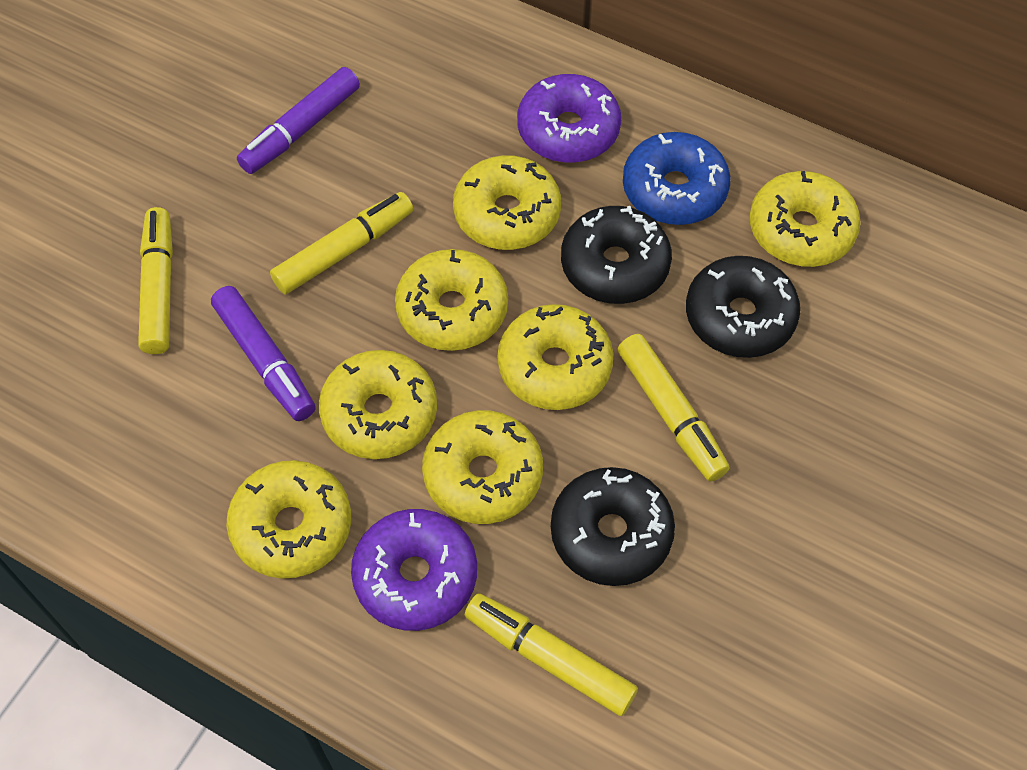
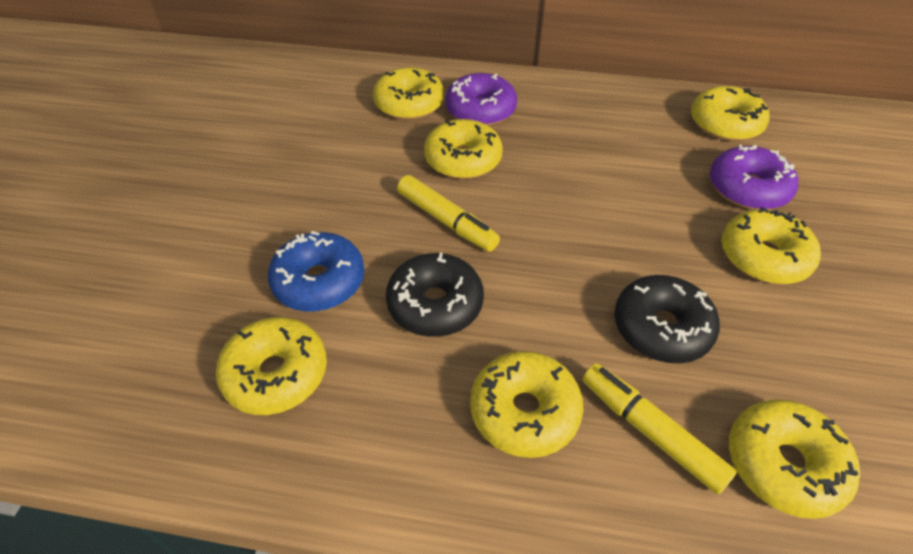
black donut: [551,467,675,586] [561,206,672,304] [686,256,800,358] = 3 -> [386,252,484,337] [614,275,720,363] = 2
purple marker: [211,286,316,421] [237,67,360,174] = 2 -> none = 0
yellow marker: [138,207,173,354] [270,192,413,294] [464,593,638,716] [618,334,730,482] = 4 -> [397,175,500,252] [582,363,737,494] = 2

